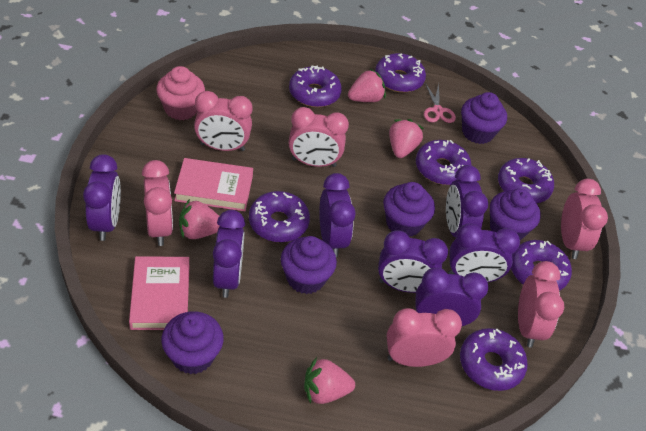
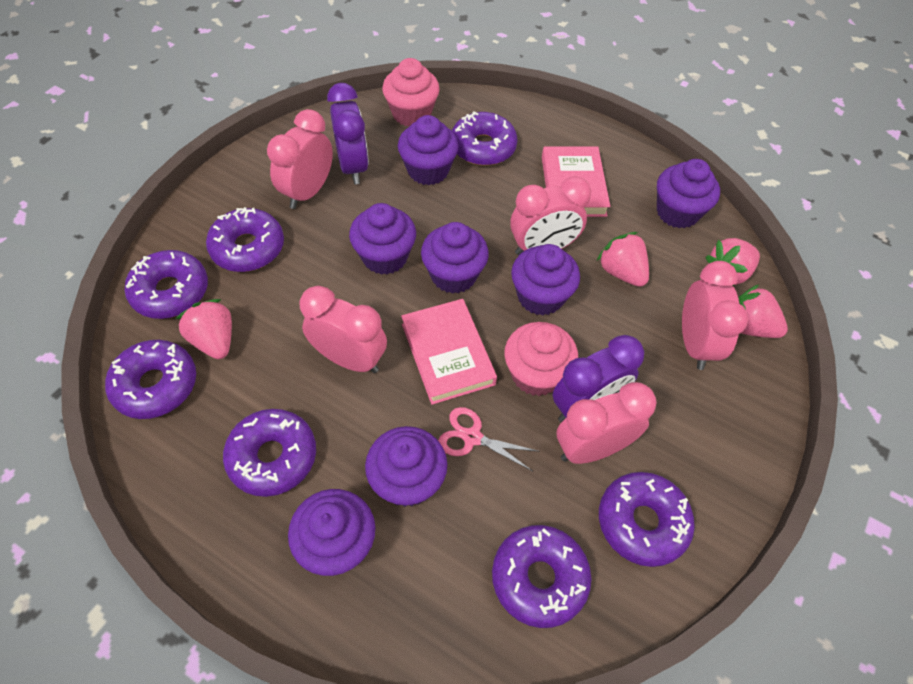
pink clock: [142,160,173,246] [194,91,252,151] [289,107,349,167] [386,308,462,367] [518,261,564,348] [561,179,608,259] = 6 -> [267,109,333,209] [300,286,387,373] [510,176,591,255] [556,382,657,464] [682,261,748,370] = 5
pink cupcake: [156,66,205,120] = 1 -> [382,58,440,127] [504,322,578,396] = 2
purple clock: [83,154,121,241] [213,210,245,298] [319,173,356,257] [378,230,448,293] [416,268,489,326] [446,165,488,237] [448,223,520,282] = 7 -> [327,83,369,184] [552,335,644,422] = 2
purple cupcake: [161,311,224,374] [281,236,337,294] [383,182,435,237] [461,92,507,144] [490,189,541,240] = 5 -> [288,489,375,576] [349,203,416,275] [365,426,447,507] [398,115,459,185] [421,222,489,294] [511,244,580,316] [657,159,720,228] = 7

